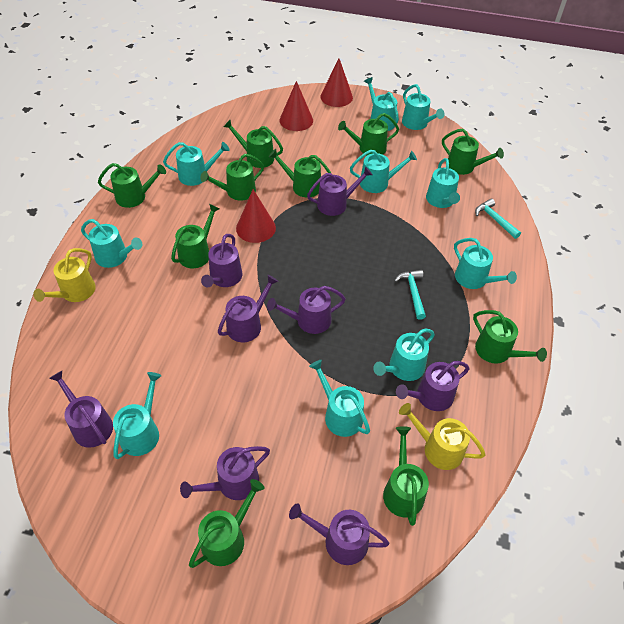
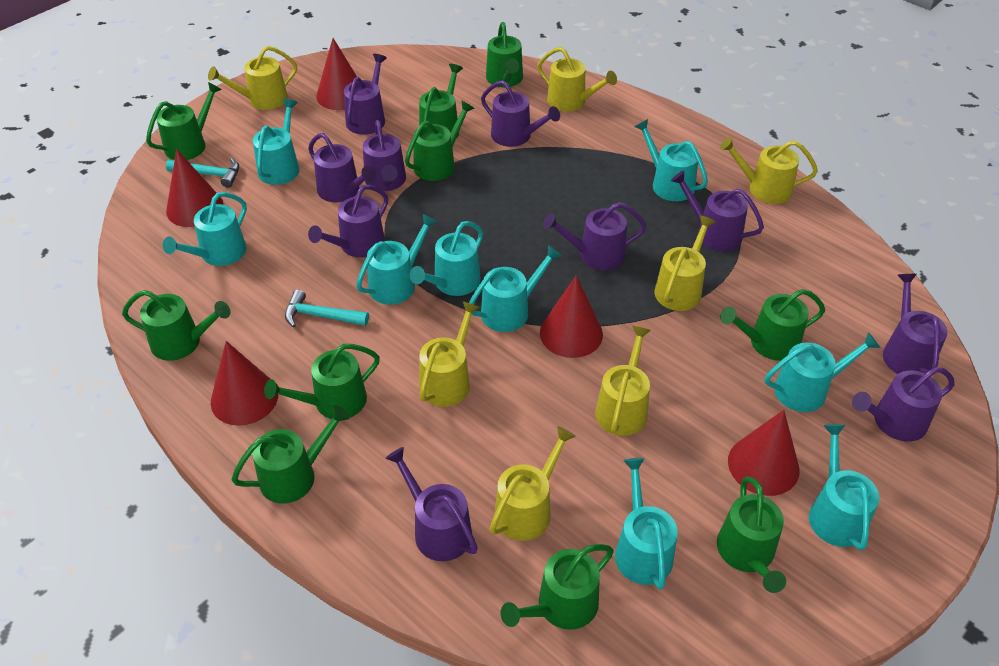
purple watering can: [49,371,113,448] [180,446,270,500] [201,234,242,287] [218,275,279,342] [267,286,346,334] [289,503,389,565] [307,167,372,216] [396,361,470,411] = 8 -> [308,133,376,202] [308,185,388,258] [344,54,387,135] [363,120,406,191] [385,447,478,561] [481,80,560,147] [543,202,646,270] [671,171,764,252] [852,367,954,442] [883,274,947,375] = 10
red cone: [236,189,276,243] [280,81,313,131] [320,58,353,107] = 3 -> [166,149,223,227] [211,341,278,426] [316,38,357,110] [540,275,603,358] [728,410,799,496] = 5
turquoise watering can: [81,219,142,268] [113,372,162,459] [163,142,229,186] [309,360,370,437] [350,150,417,193] [364,77,399,131] [373,329,435,381] [402,84,445,130] [426,158,460,208] [454,238,517,289] = 10 -> [163,192,247,266] [253,99,300,185] [356,214,438,305] [410,221,483,296] [469,245,562,332] [615,458,678,590] [635,119,708,201] [765,332,880,412] [809,424,879,550] = 9
yellow watering can: [33,248,96,302] [399,403,486,470] = 2 -> [208,46,297,110] [419,301,479,407] [490,426,576,541] [538,47,617,111] [595,326,651,436] [654,215,716,311] [720,137,818,204] = 7

